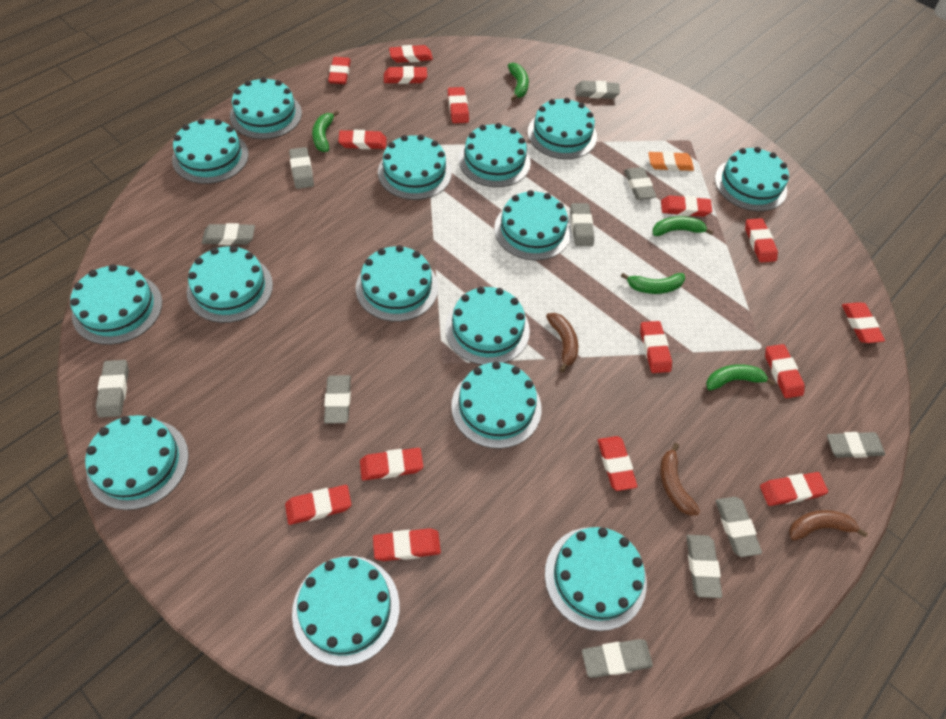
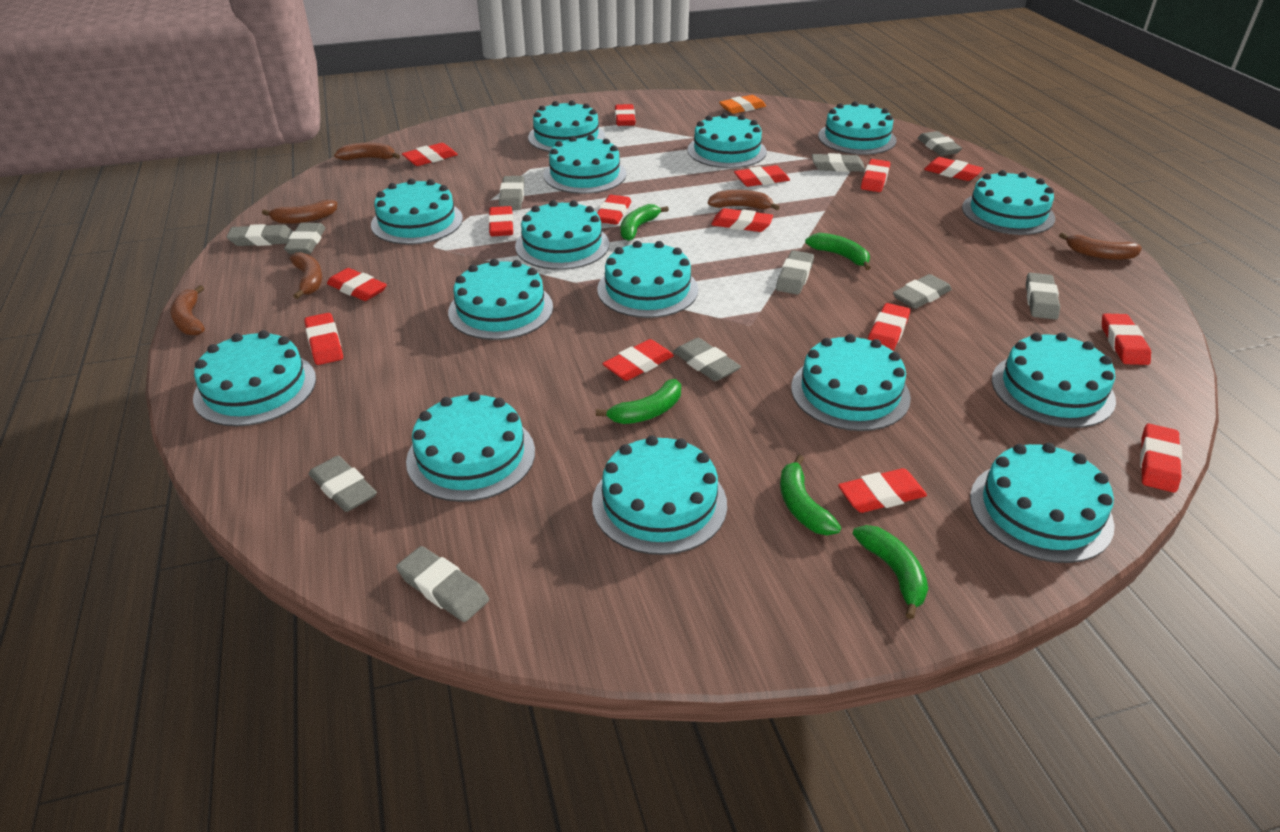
brown banana: [546,313,578,372] [660,443,700,516] [789,510,868,540] = 3 -> [170,285,205,335] [262,200,337,224] [290,252,322,299] [334,143,400,160] [708,190,780,210] [1059,232,1142,260] = 6

